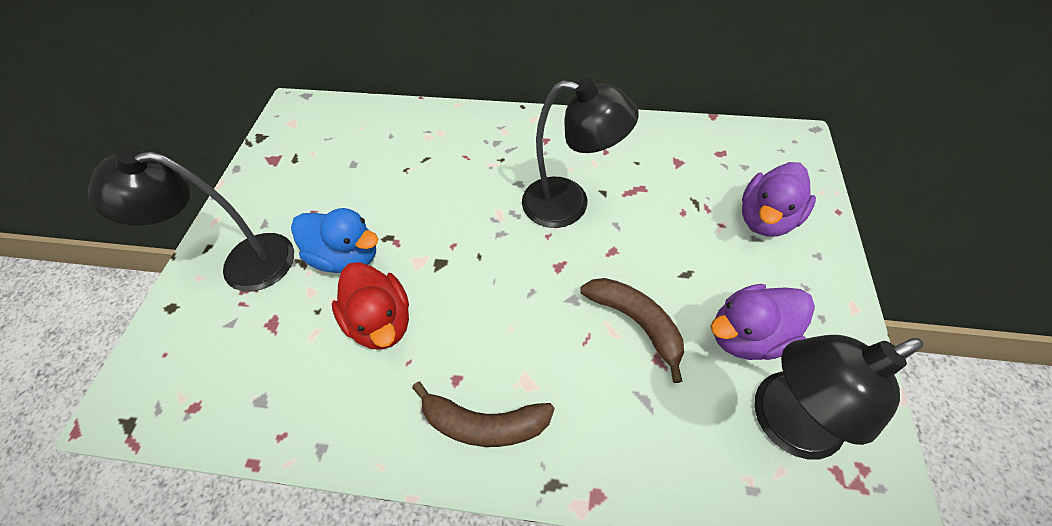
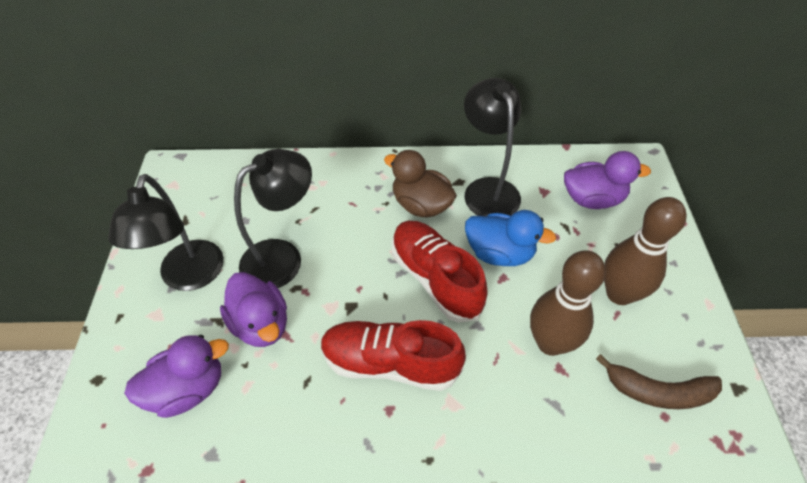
brown banana: [412,382,555,447] [580,278,684,383] = 2 -> [596,354,722,409] = 1
brown bowling pin: none = 0 -> [530,250,606,356] [604,197,687,305] = 2
brown duck: none = 0 -> [384,150,457,218] = 1
purple duck: [711,284,815,360] [742,162,816,237] = 2 -> [124,335,229,418] [220,272,287,347] [564,151,651,209] = 3
red duck: [332,262,409,350] = 1 -> none = 0
red shoe: none = 0 -> [321,320,466,391] [392,221,488,323] = 2

